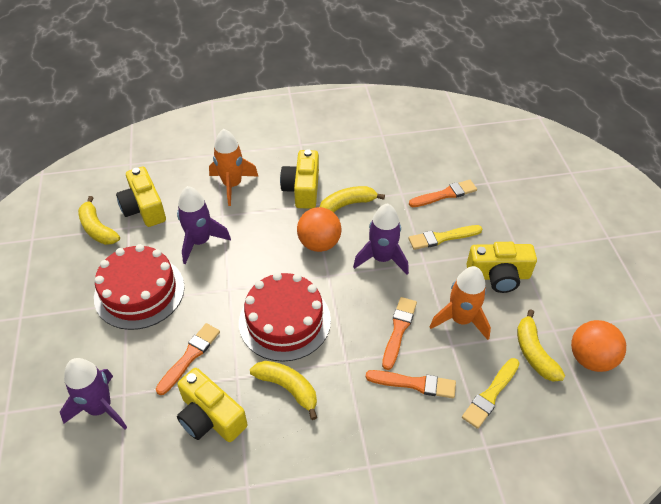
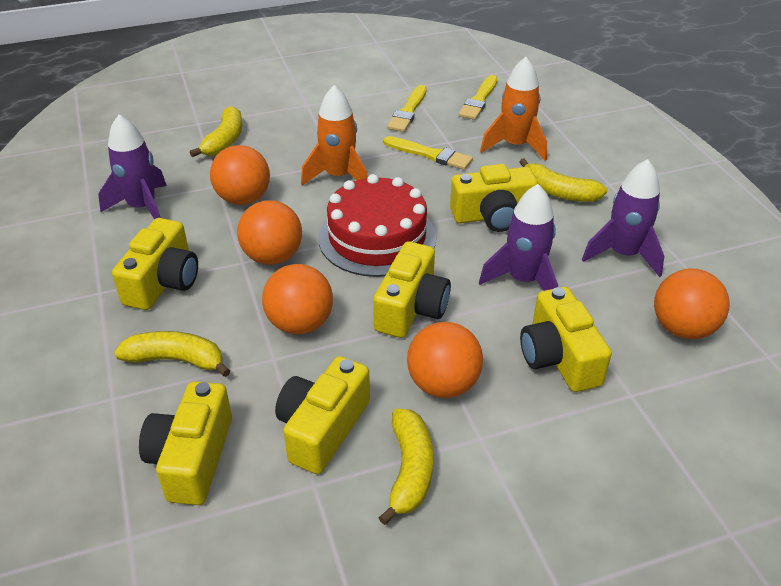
orange ball: [297,207,341,252] [571,320,626,372] = 2 -> [210,145,270,205] [237,200,302,265] [262,264,333,334] [407,322,483,398] [654,268,730,339] = 5
orange brush: [156,323,220,395] [365,370,456,398] [382,297,417,370] [409,180,477,207] = 4 -> none = 0
red cake: [94,244,185,330] [239,272,331,362] = 2 -> [318,174,436,277] = 1
yellow brush: [408,225,482,250] [462,358,520,429] = 2 -> [383,136,473,170] [387,85,427,132] [459,75,497,120] = 3
yellow camera: [116,167,166,227] [177,368,247,442] [280,150,319,209] [466,242,537,293] = 4 -> [112,218,198,310] [139,381,232,505] [275,356,370,474] [373,242,451,338] [450,164,538,232] [520,287,612,392] = 6

